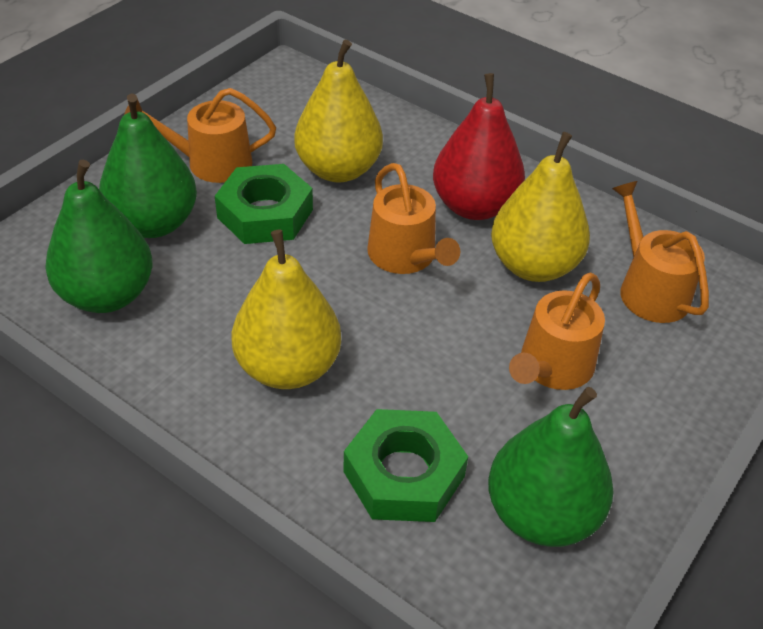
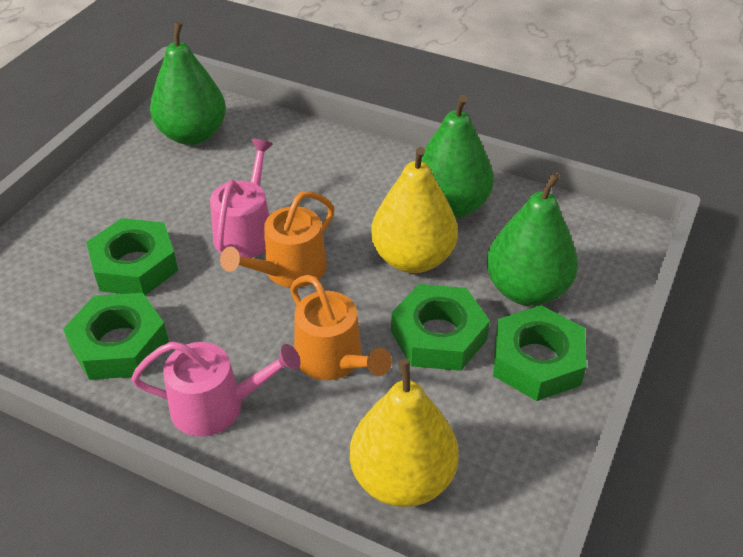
green nut: [215,164,313,244] [343,409,468,522] = 2 -> [63,293,169,380] [86,218,178,295] [391,284,490,371] [493,305,586,401] = 4
orange watering can: [124,88,276,183] [367,163,460,274] [509,273,605,390] [612,181,709,323] = 4 -> [220,191,335,287] [290,275,392,380] = 2
pink watering can: none = 0 -> [131,341,301,437] [210,139,273,258] = 2
red pear: [433,73,525,220] = 1 -> none = 0
yellow pear: [232,230,341,389] [294,40,383,182] [491,132,590,282] = 3 -> [350,359,459,507] [371,147,458,273] = 2

